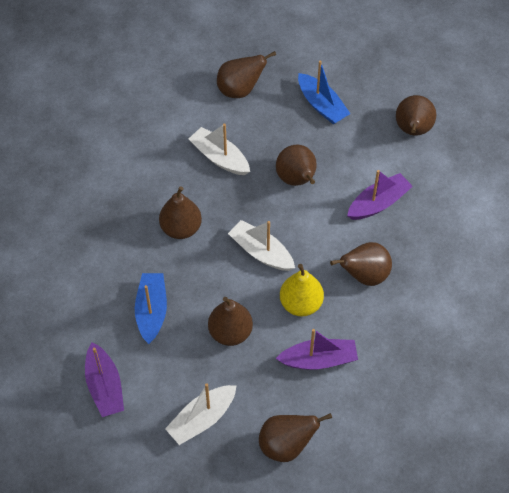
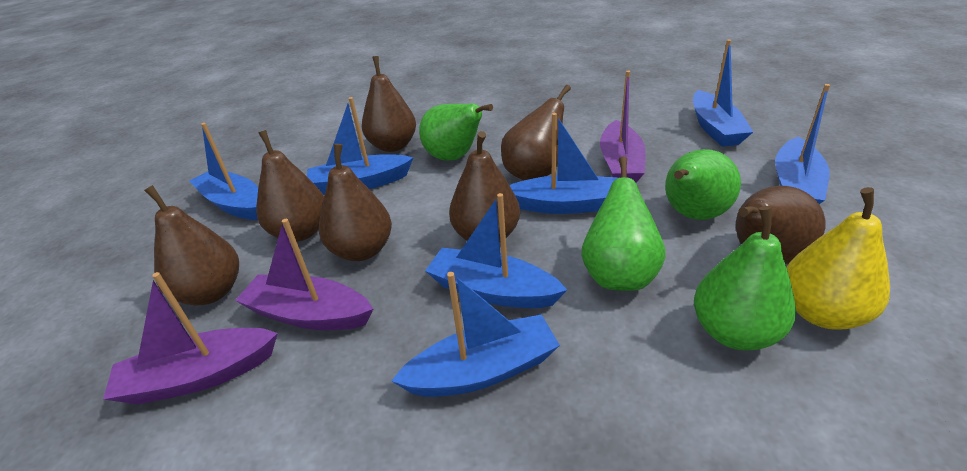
blue boat: [135,273,167,344] [298,61,351,124] = 2 -> [190,123,258,220] [307,97,413,195] [392,272,560,397] [425,193,567,308] [509,113,619,214] [693,40,753,147] [775,84,830,204] = 7
green pear: none = 0 -> [419,103,493,161] [581,156,666,291] [665,149,741,220] [694,206,796,350] = 4
white boat: [165,383,236,445] [189,123,250,175] [228,220,295,271] = 3 -> none = 0

